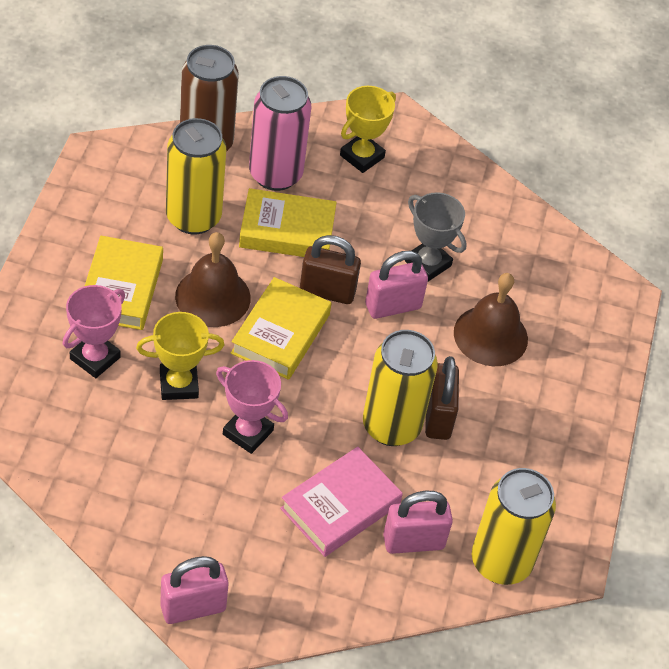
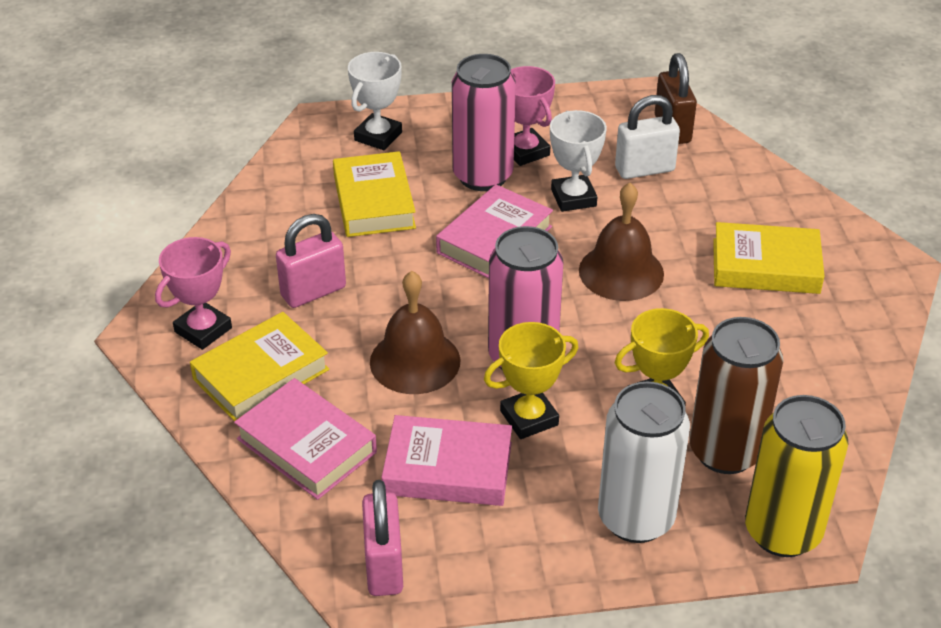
brown padlock: [300,235,361,304] [425,356,459,440] = 2 -> [655,53,697,144] = 1
grey trophy: [405,192,467,282] = 1 -> none = 0
pink book: [280,446,403,557] = 1 -> [234,378,377,500] [382,415,512,506] [436,184,553,278] = 3
pink can: [249,76,311,191] = 1 -> [452,54,516,191] [488,226,564,370] = 2
pink padlock: [160,556,229,624] [365,251,428,319] [383,491,453,554] = 3 -> [276,214,346,308] [362,480,403,596] = 2
white can: none = 0 -> [598,382,690,543] = 1
white padlock: none = 0 -> [615,95,680,179] = 1
white trophy: none = 0 -> [348,52,402,150] [550,110,607,212] = 2
yellow can: [166,118,226,234] [363,330,438,446] [472,468,556,585] = 3 -> [745,395,848,557] = 1

